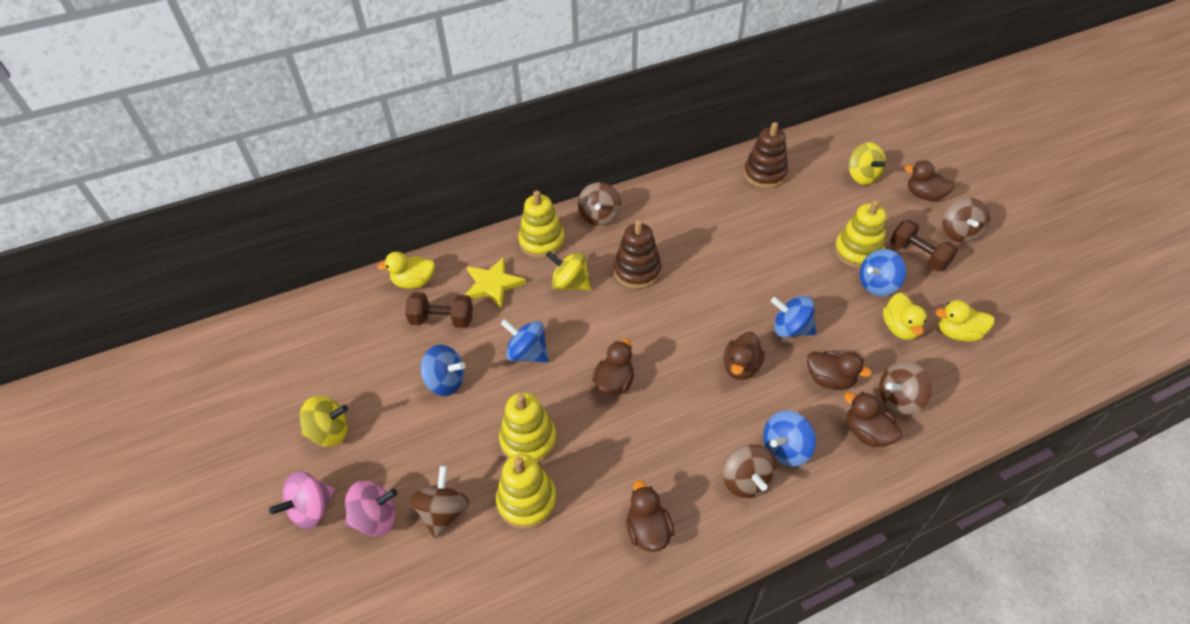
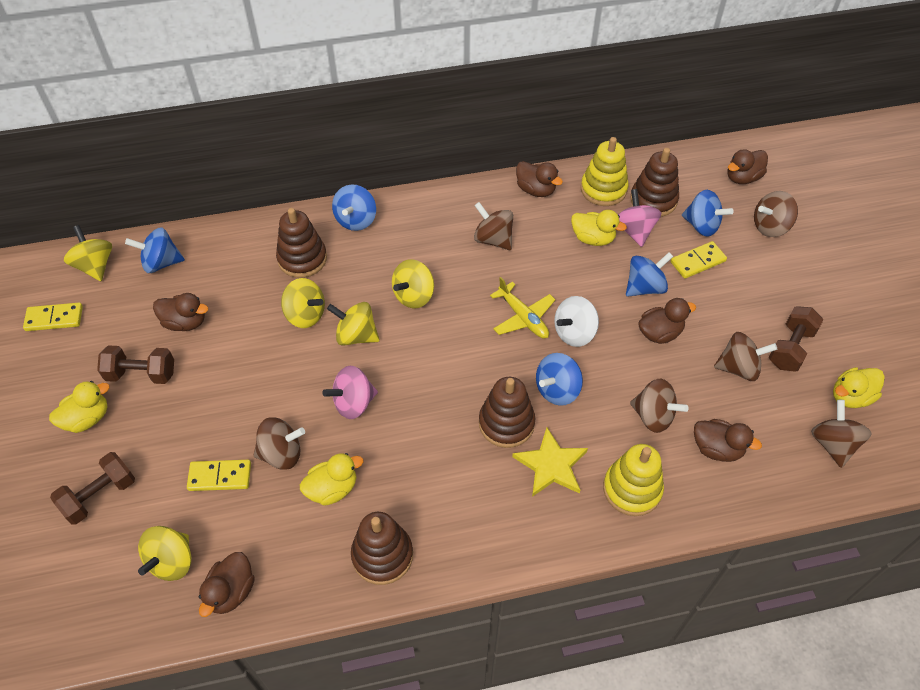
brown dumbbell: [405,292,473,328] [890,220,958,271] = 2 -> [50,452,135,524] [97,345,174,384] [769,306,823,372] = 3
brown spinning top: [410,465,469,539] [578,182,621,226] [723,444,778,498] [879,361,932,415] [943,198,990,243] = 5 -> [253,417,305,470] [474,202,513,250] [630,379,689,433] [714,332,777,381] [754,191,798,237] [811,400,872,468] = 6
brown stacking toy: [613,220,661,289] [744,122,788,188] = 2 -> [276,208,327,278] [351,512,413,585] [479,377,535,448] [630,148,679,217] = 4
white spinning top: none = 0 -> [554,296,599,347] = 1
yellow domino: none = 0 -> [23,303,83,331] [187,460,251,491] [671,241,727,279] = 3
yellow duck: [377,252,435,289] [883,292,927,340] [935,300,995,342] = 3 -> [49,381,110,433] [300,453,363,506] [571,210,627,246] [833,367,885,408] = 4
yellow plane: none = 0 -> [490,277,555,339] = 1
yellow spinning top: [300,396,348,447] [546,251,591,290] [849,142,886,185] = 3 -> [64,225,112,281] [138,526,191,581] [281,278,325,328] [327,302,380,346] [392,259,434,308] = 5
yellow stacking toy: [496,454,557,529] [499,392,557,463] [518,191,565,259] [834,200,886,269] = 4 -> [581,137,628,206] [603,444,664,516] = 2

